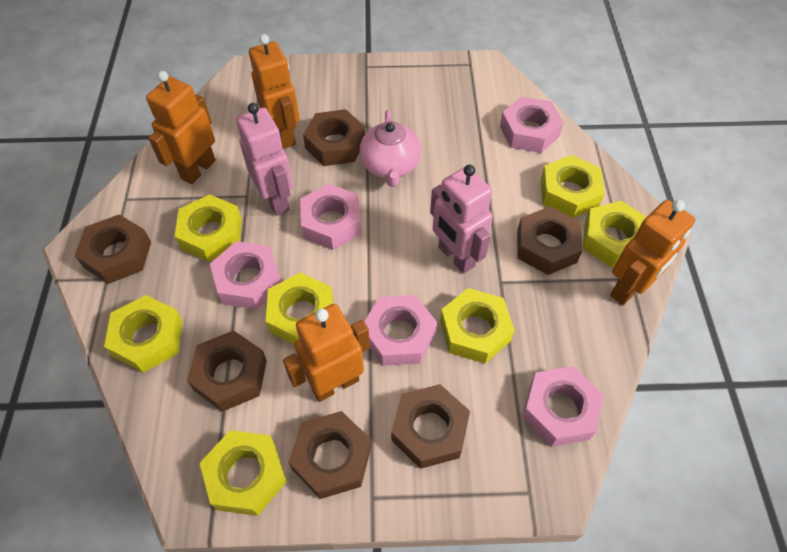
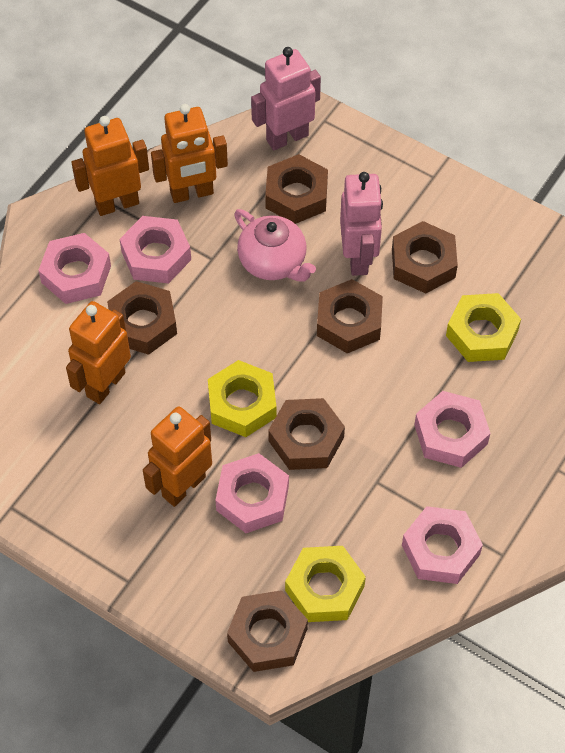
yellow nut: [104,295,183,373] [175,194,242,262] [200,430,287,516] [266,272,333,344] [440,288,515,364] [540,155,605,218] [583,201,646,267] = 7 -> [208,360,276,437] [285,546,366,622] [446,293,521,362] = 3

